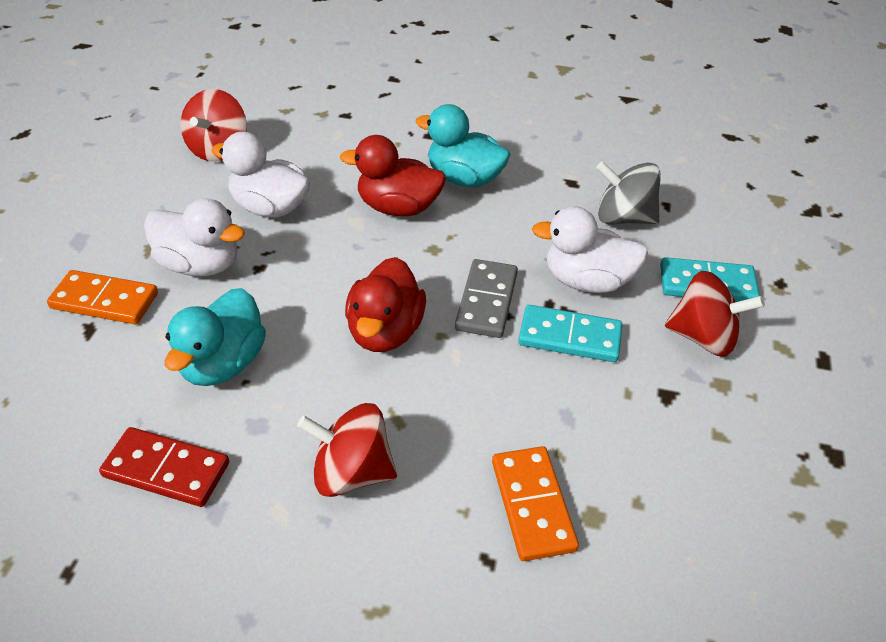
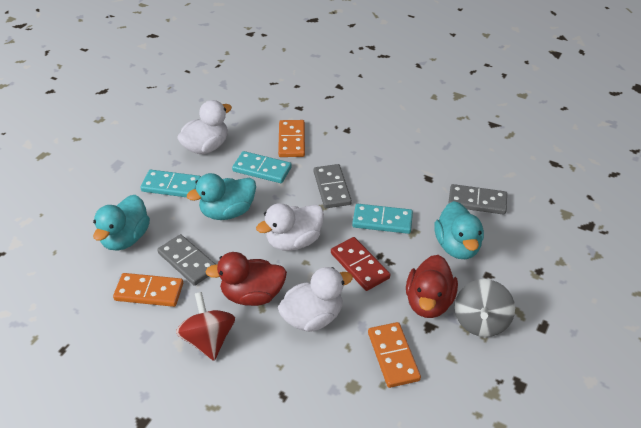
grey domino: [455,259,518,338] = 1 -> [157,234,216,286] [314,164,352,208] [448,184,507,215] = 3
orange domino: [47,270,158,324] [492,446,579,561] = 2 -> [113,273,183,307] [278,120,305,157] [368,322,421,388] = 3
red spinning top: [181,89,247,162] [297,403,397,497] [665,271,765,357] = 3 -> [176,292,235,361] = 1
turquoise domino: [518,305,623,362] [660,257,760,302] = 2 -> [140,170,201,197] [232,151,292,183] [352,204,413,234] = 3
turquoise duck: [165,288,266,386] [416,104,511,187] = 2 -> [93,195,150,251] [187,173,256,220] [434,201,484,259] = 3

